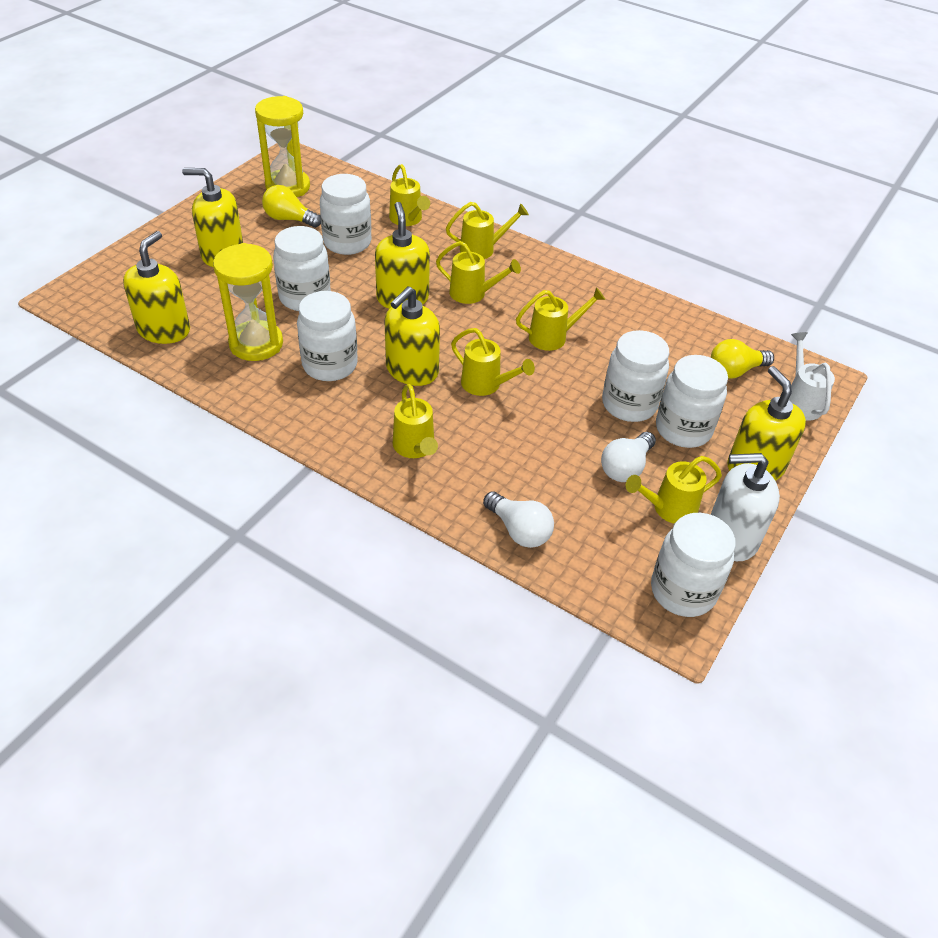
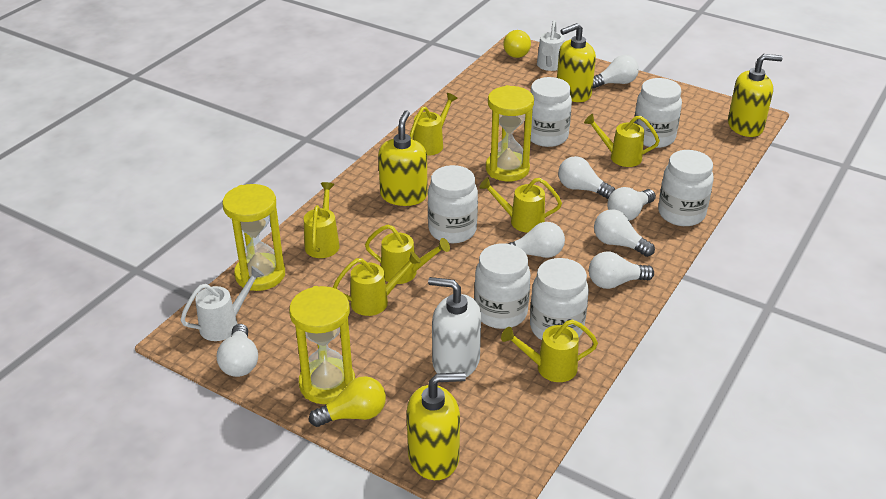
white light bulb: [483,491,554,548] [601,432,656,482] = 2 -> [217,324,258,377] [506,222,565,258] [558,156,615,199] [589,252,654,289] [593,55,639,88] [594,209,655,257] [607,187,656,221] = 7
white watering can: [789,332,835,421] = 1 -> [180,266,264,341] [537,20,565,71] = 2
yellow hourglass: [213,243,283,361] [255,96,310,197] = 2 -> [222,184,285,291] [289,286,355,404] [486,85,534,181] = 3
yellow soap dispenser: [123,231,190,344] [182,168,243,267] [375,202,430,309] [385,286,440,386] [727,366,806,481] = 5 -> [378,110,428,206] [407,372,466,480] [557,23,596,102] [728,54,783,137] = 4

